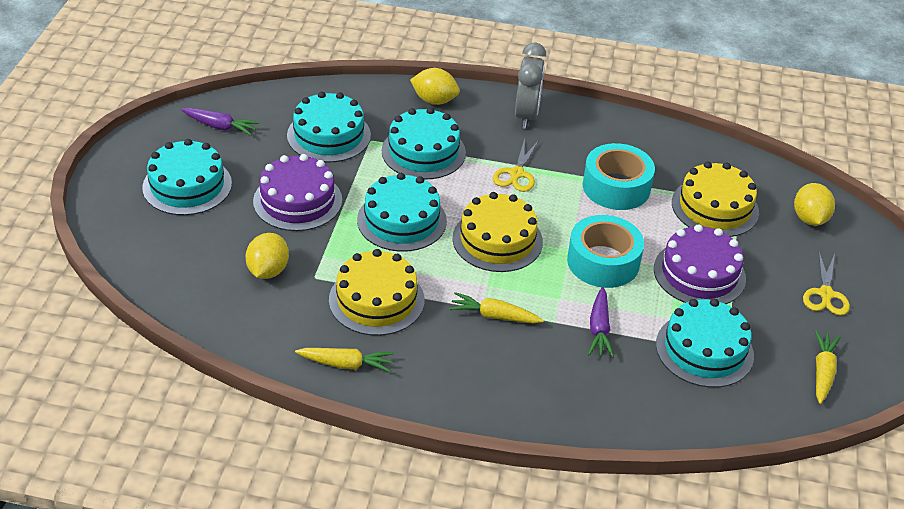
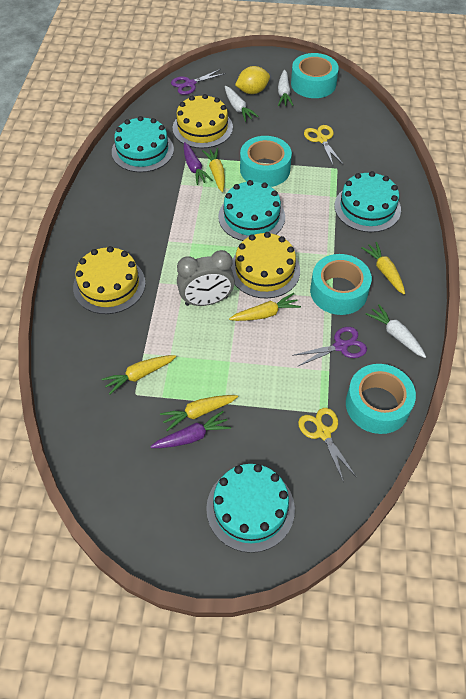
purple cake: [253,154,342,231] [654,224,746,304] = 2 -> none = 0
purple scissors: none = 0 -> [171,69,226,95] [292,327,367,367] = 2
turquoise cake: [142,139,232,215] [287,91,371,163] [357,173,447,252] [382,107,466,180] [656,299,754,388] = 5 -> [112,116,174,172] [206,464,295,553] [218,180,285,241] [334,171,401,232] = 4
turquoise tape: [567,215,644,288] [583,143,655,210] = 2 -> [240,136,292,187] [291,53,339,98] [310,254,372,315] [346,364,416,434] = 4
white carrot: none = 0 -> [225,86,259,122] [278,70,294,106] [366,304,426,358] = 3
yellow carrot: [295,348,394,372] [449,292,544,324] [815,330,840,404] = 3 -> [101,355,176,395] [160,395,238,431] [202,148,225,192] [229,293,301,321] [361,242,405,295] = 5
yellow lemon: [246,233,289,279] [410,68,460,105] [794,183,835,226] = 3 -> [235,66,270,94] = 1

